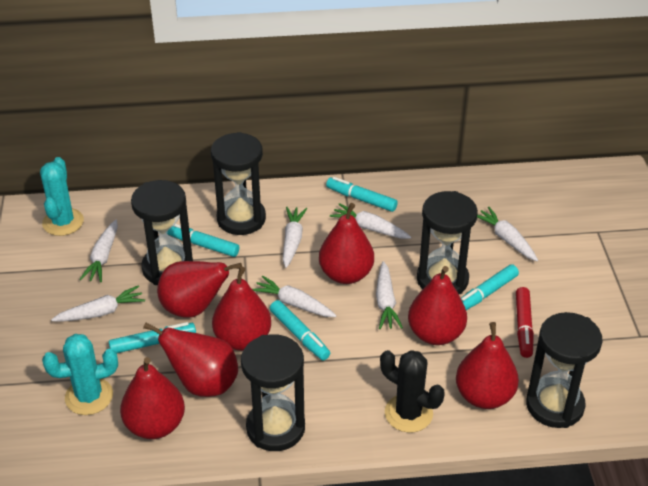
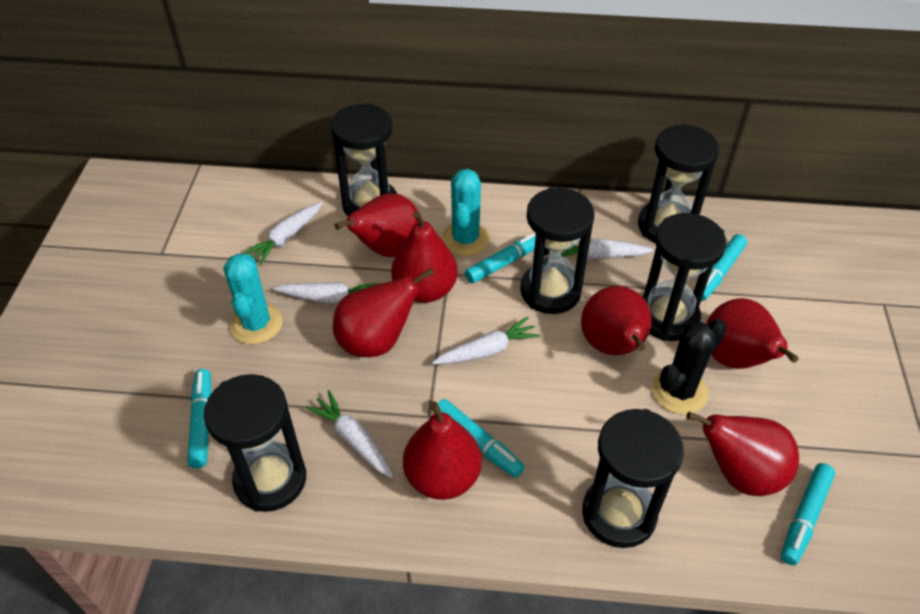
black hourglass: [131,180,193,285] [211,132,266,235] [241,334,305,451] [417,191,478,294] [526,312,603,428] = 5 -> [204,374,306,512] [331,103,397,216] [520,187,594,314] [582,409,684,548] [638,124,719,243] [642,213,726,341] = 6
red marker: [516,287,534,358] = 1 -> none = 0
white carrot: [51,285,145,322] [80,220,118,282] [252,276,337,317] [283,207,307,268] [330,203,411,239] [376,261,403,329] [477,207,538,261] = 7 -> [243,202,322,266] [274,282,381,304] [306,390,393,478] [432,317,541,364] [561,239,653,260] = 5

